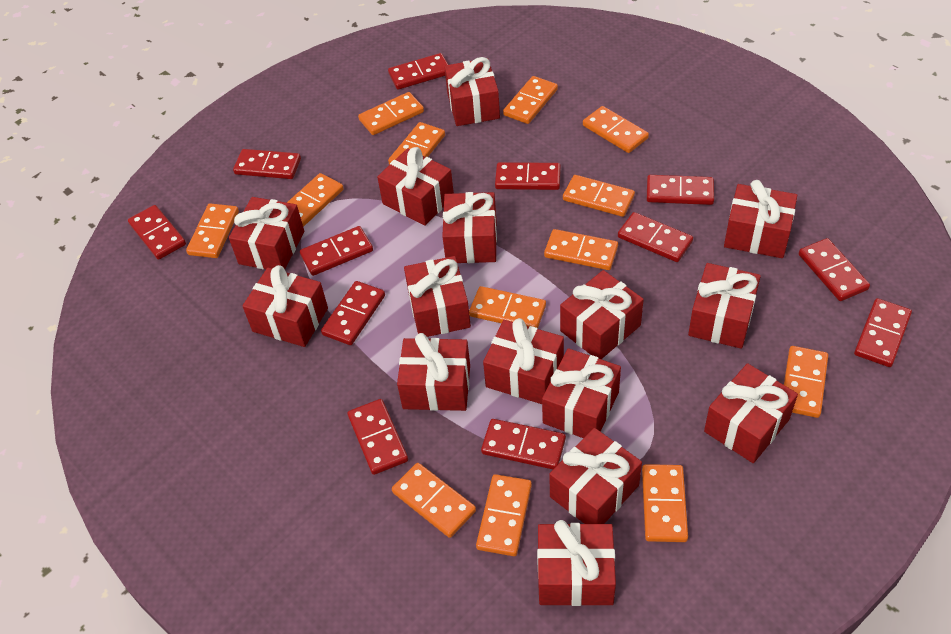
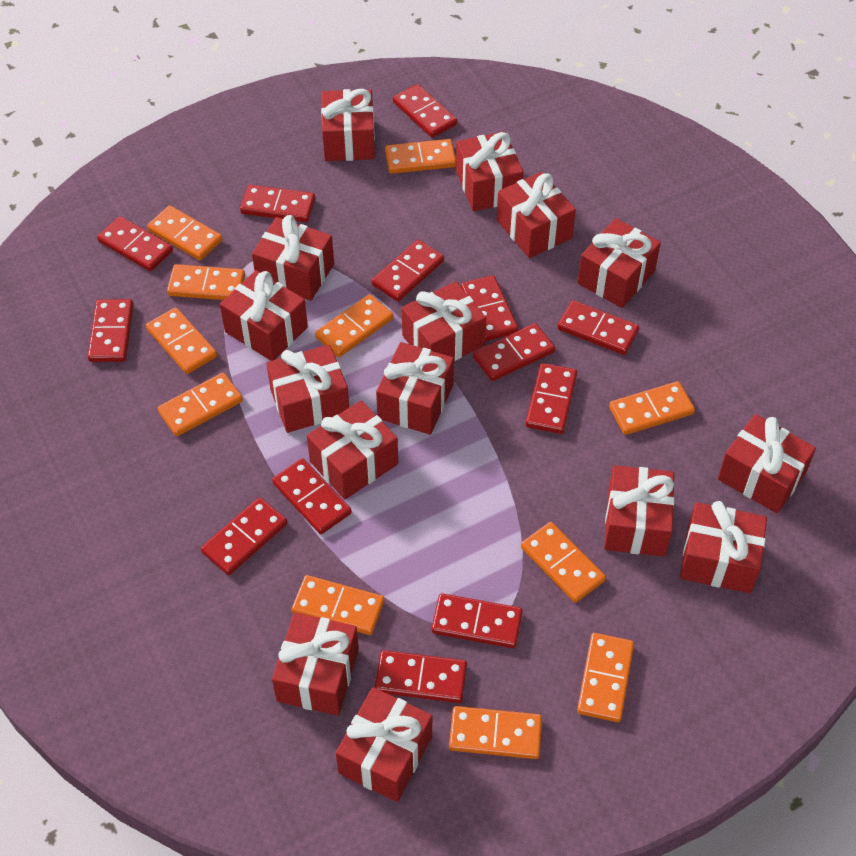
orange domino: [186,204,239,258] [287,173,344,227] [358,92,424,135] [388,122,445,165] [392,463,476,538] [469,286,546,328] [476,474,532,556] [503,76,558,124] [544,229,618,270] [563,175,635,217] [583,106,649,153] [642,464,688,542] [784,346,828,418] = 13 -> [146,307,217,374] [147,206,222,260] [157,373,243,436] [167,264,245,300] [292,575,384,635] [315,294,393,357] [385,139,456,174] [449,706,542,759] [521,522,606,603] [577,633,634,722] [609,381,695,435] = 11
red domino: [128,205,186,260] [233,149,301,179] [300,226,373,276] [321,281,385,345] [347,399,408,475] [388,53,448,89] [481,419,566,469] [495,162,561,190] [618,212,693,262] [647,175,714,205] [799,238,870,301] [854,298,912,367] = 12 -> [88,299,134,362] [97,216,173,271] [201,497,287,575] [240,185,315,222] [272,458,351,534] [372,240,444,302] [375,650,467,703] [393,84,457,138] [432,593,523,648] [461,275,518,341] [473,323,555,381] [526,363,577,434] [557,300,639,355] = 13

